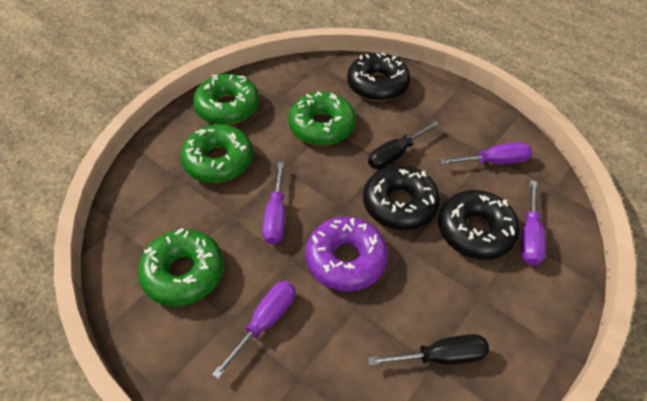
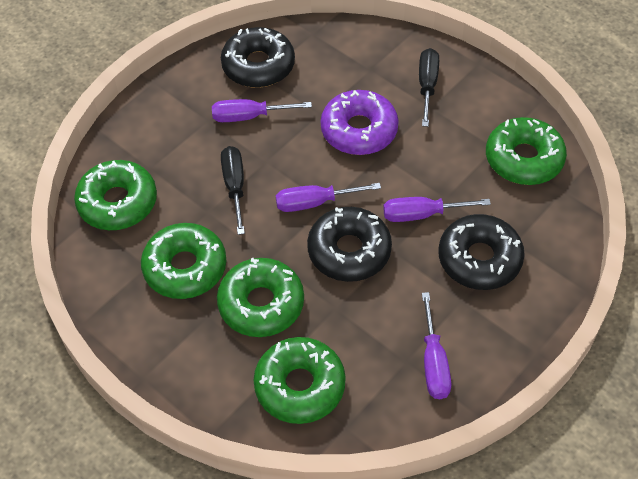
green donut: [138,228,224,307] [180,125,253,183] [193,74,259,125] [288,91,356,146] = 4 -> [74,160,157,230] [141,223,226,299] [217,258,304,337] [253,337,346,424] [486,117,567,185] = 5

